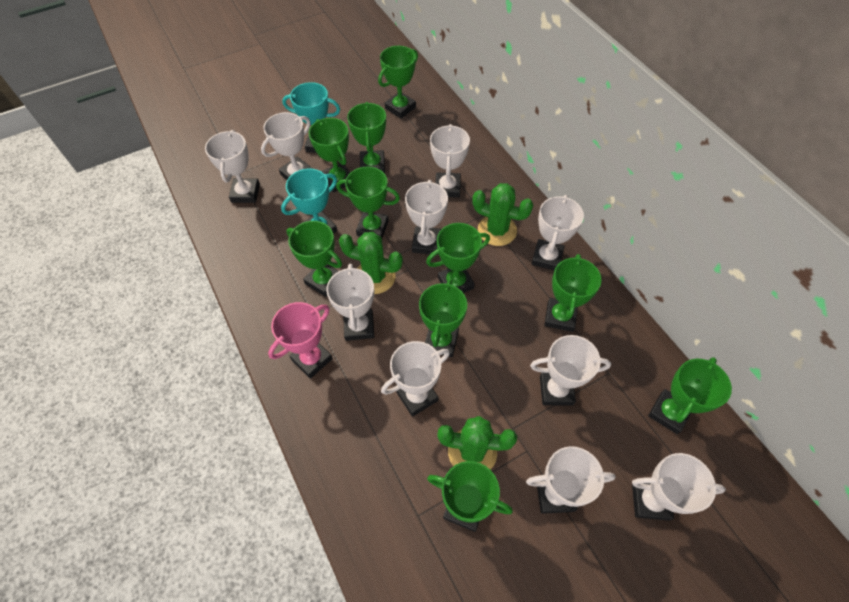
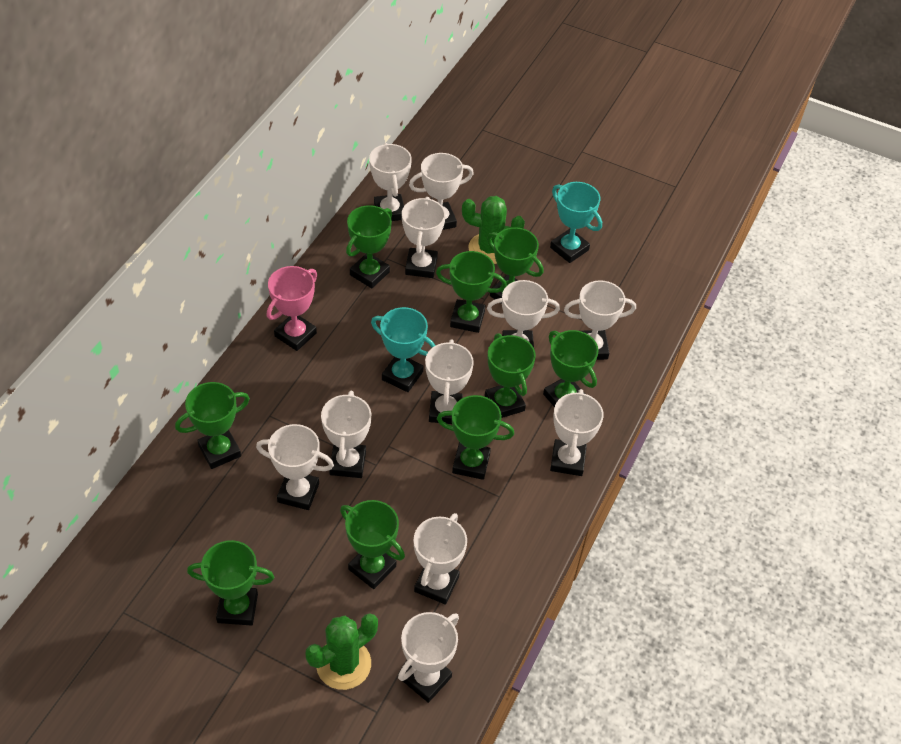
green cactus: [339,232,403,294] [437,416,517,470] [472,183,533,246] = 3 -> [306,613,378,690] [462,196,525,264] = 2
green trophy: [286,221,342,297] [309,118,350,192] [336,166,400,238] [347,102,386,173] [378,46,418,118] [419,279,467,357] [426,223,490,293] [427,461,513,532] [544,254,602,332] [648,357,732,434] = 10 -> [175,382,250,469] [187,540,274,626] [340,500,405,589] [346,205,392,288] [436,251,507,333] [437,395,514,480] [485,334,536,418] [487,227,544,304] [543,330,599,407] = 9
white trophy: [205,130,260,203] [261,112,313,180] [326,264,374,341] [381,341,450,417] [405,180,448,255] [430,124,470,198] [526,446,616,514] [530,335,611,406] [531,195,584,271] [632,453,726,521] = 10 -> [256,424,334,510] [321,391,371,478] [369,143,412,221] [398,612,459,703] [402,197,446,278] [409,153,474,230] [414,513,467,605] [425,339,474,424] [487,280,560,347] [550,389,604,476] [564,280,636,360] = 11

